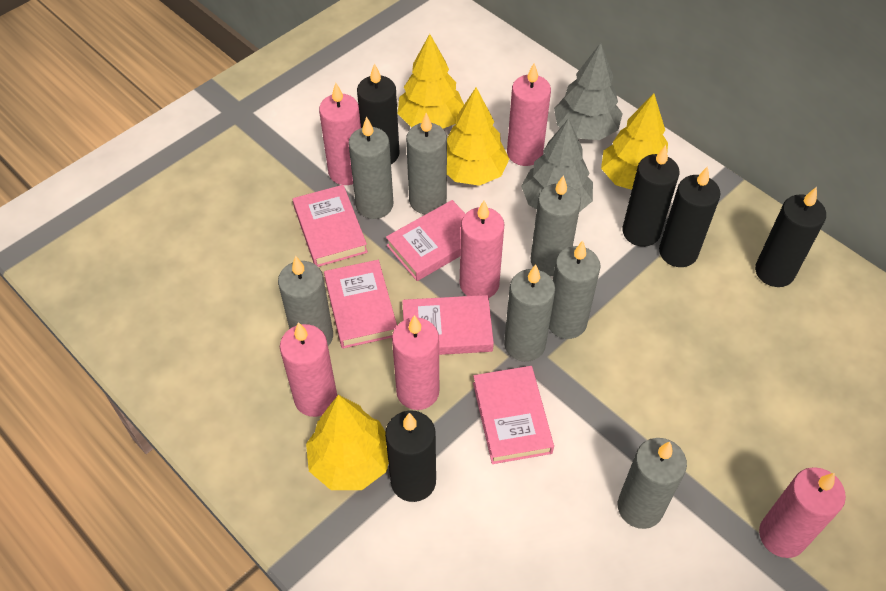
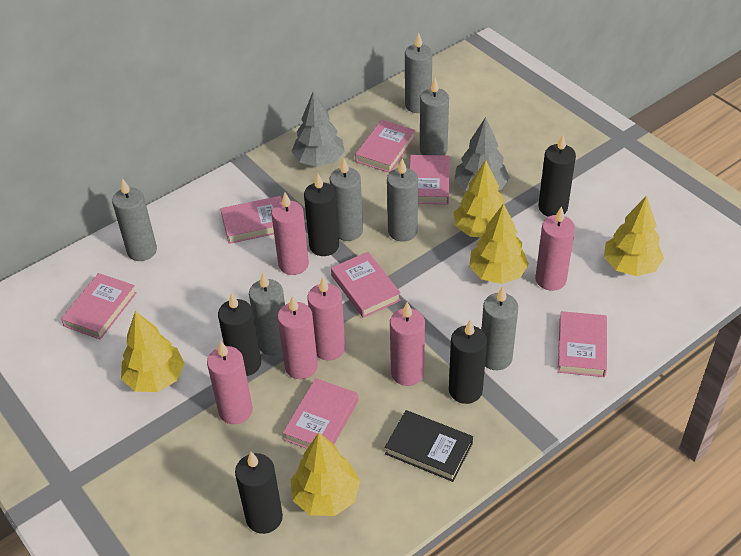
black book: none = 0 -> [385,410,473,482] = 1
pink book: [293,185,368,267] [324,260,397,349] [386,200,465,281] [402,295,494,355] [473,366,554,464] = 5 -> [61,273,137,340] [220,196,282,244] [283,378,358,449] [331,252,401,318] [355,120,415,173] [410,155,450,204] [558,311,607,377] = 7
yellow tree: [306,395,388,490] [398,34,464,128] [447,88,509,186] [601,93,668,190] = 4 -> [121,311,185,392] [291,433,360,516] [454,160,511,237] [469,203,529,284] [604,196,664,276] = 5

